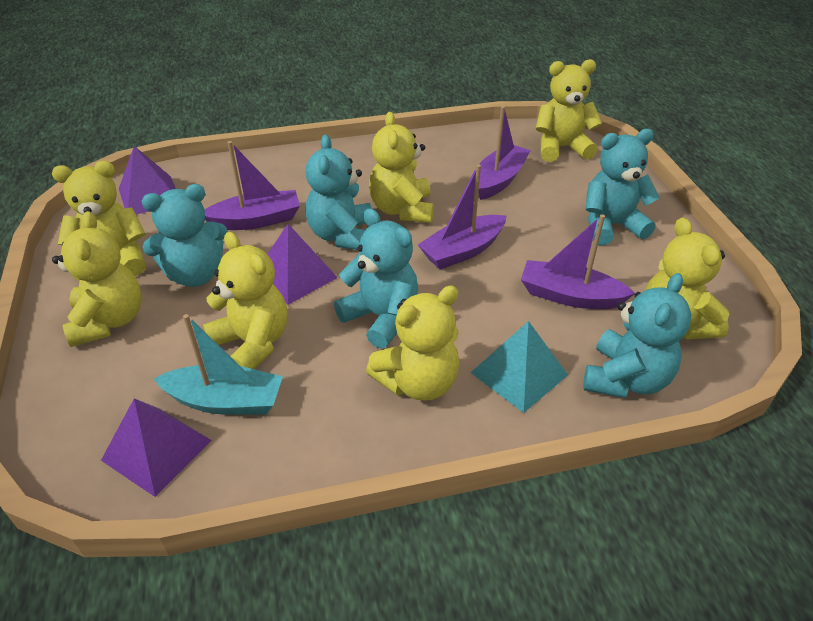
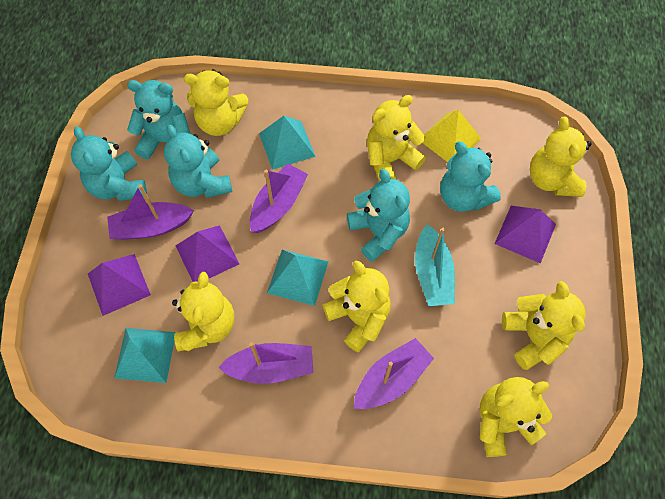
turquoise pyramid: [471,321,568,413] = 1 -> [114,328,176,383] [259,116,316,170] [267,249,329,306] = 3
yellow pyramid: none = 0 -> [422,110,482,162] = 1

